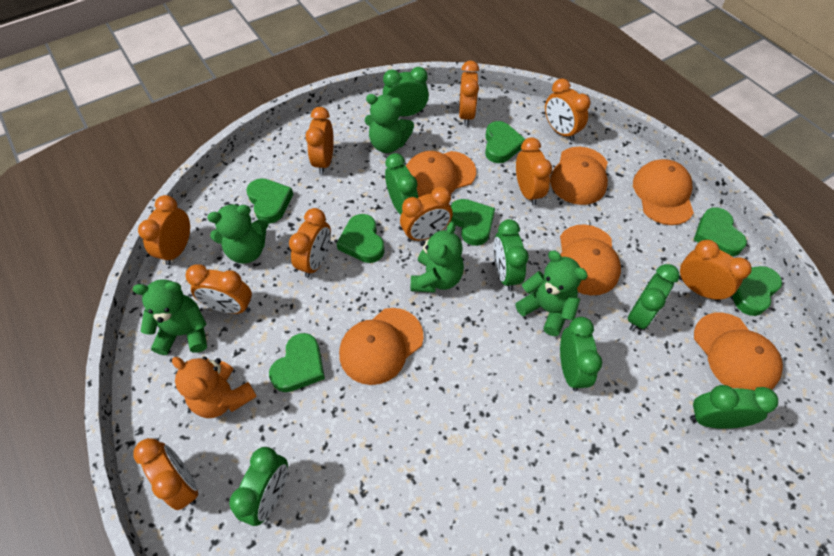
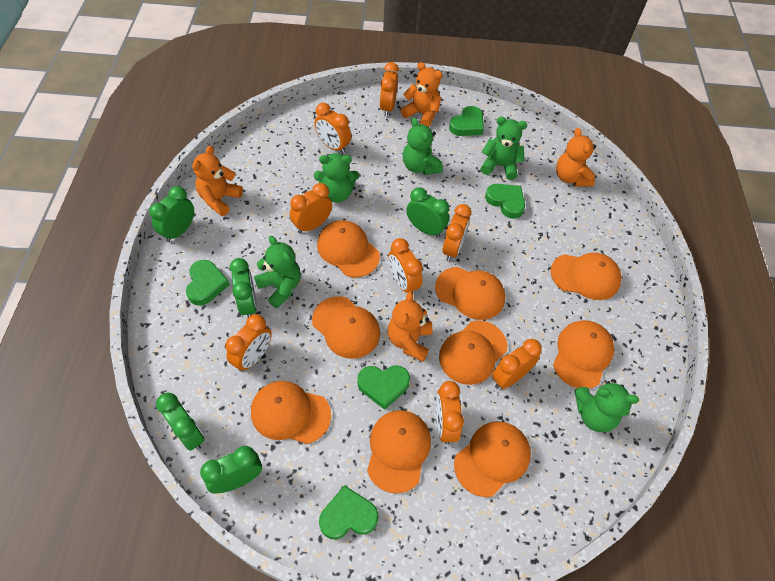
green clock: [229,447,288,526] [383,67,429,116] [385,153,419,215] [494,219,529,291] [560,317,602,391] [628,264,680,331] [690,385,778,429] = 7 -> [149,186,194,242] [156,393,204,451] [200,446,262,494] [230,258,257,317] [406,187,449,237] = 5
green heart: [246,178,293,224] [269,333,325,392] [336,214,385,263] [451,199,495,246] [485,121,526,163] [694,207,747,257] [732,266,782,316] = 7 -> [186,260,230,306] [319,485,378,540] [357,365,410,410] [449,106,484,136] [485,184,525,219] = 5
orange cap: [339,308,424,385] [406,151,476,197] [550,147,608,205] [560,224,621,295] [633,159,694,225] [694,313,783,391] = 6 -> [251,381,331,444] [312,296,380,359] [317,220,380,277] [367,410,431,494] [435,267,505,320] [439,320,507,385] [454,421,531,497] [550,253,622,300] [553,320,614,389] = 9
orange clock: [133,438,198,510] [138,195,190,265] [185,264,252,314] [289,208,331,278] [305,107,334,174] [400,186,453,242] [459,61,479,126] [516,137,552,206] [545,78,590,141] [679,240,752,301] = 10 -> [226,314,272,372] [290,183,332,234] [314,103,351,154] [380,62,399,117] [388,238,423,293] [435,381,464,444] [442,204,471,261] [492,339,542,389] = 8
orange teddy bear: [172,357,257,418] = 1 -> [192,146,243,216] [388,291,432,362] [401,62,443,127] [556,128,596,187] = 4

